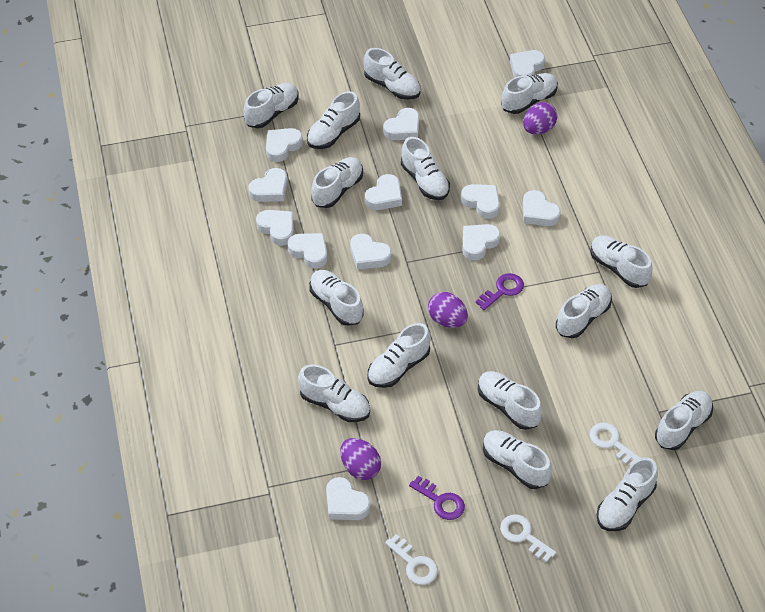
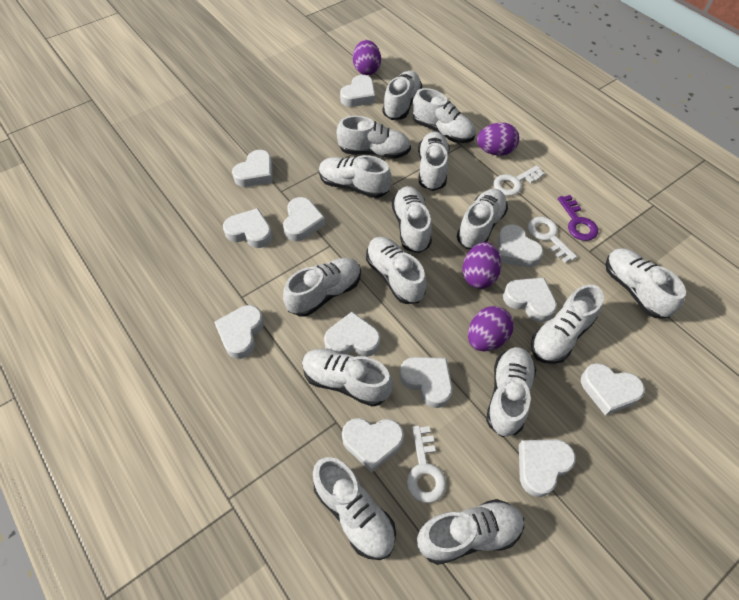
purple egg: [340,438,381,480] [428,292,468,328] [523,102,557,135] = 3 -> [353,40,381,75] [462,242,501,289] [468,306,514,351] [477,123,519,156] = 4
purple key: [409,476,465,520] [475,273,524,310] = 2 -> [558,195,598,241] = 1

